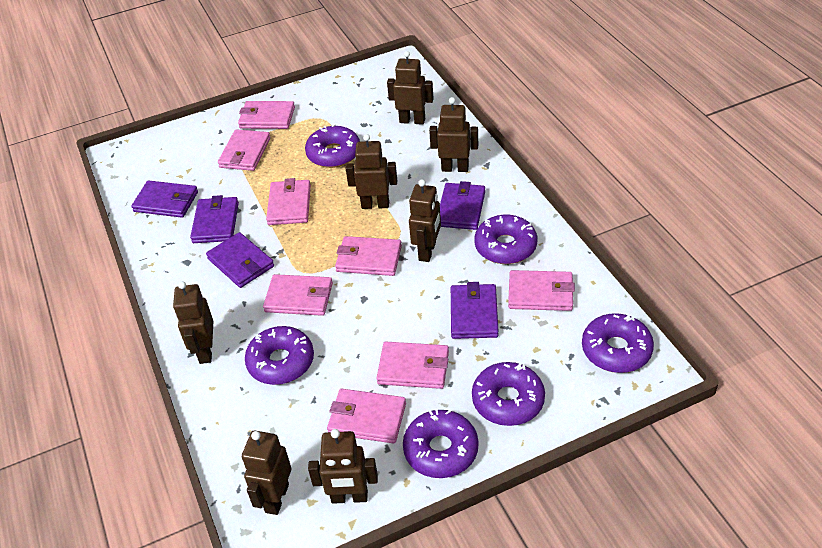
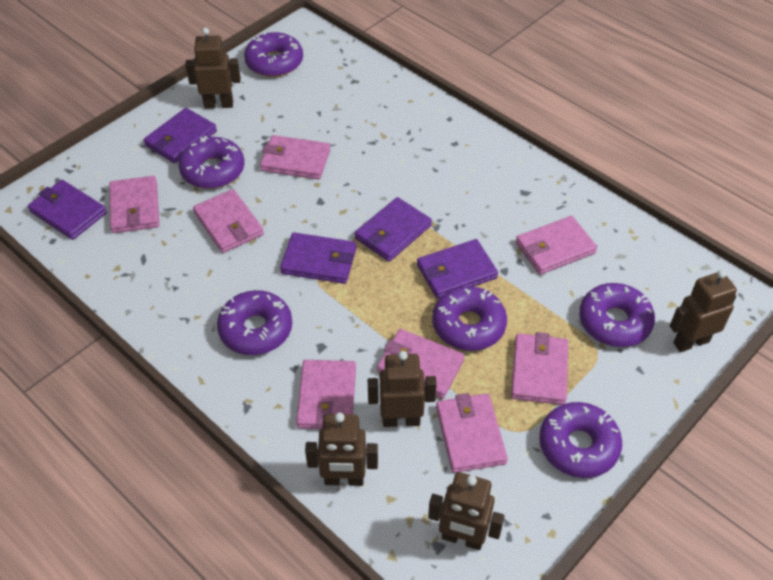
brown robot: [173,281,213,364] [242,431,291,515] [308,429,378,504] [346,134,397,209] [387,51,434,125] [409,179,441,262] [429,97,478,172] = 7 -> [185,28,241,109] [305,412,378,486] [368,351,437,427] [428,472,505,550] [670,270,737,352] = 5

